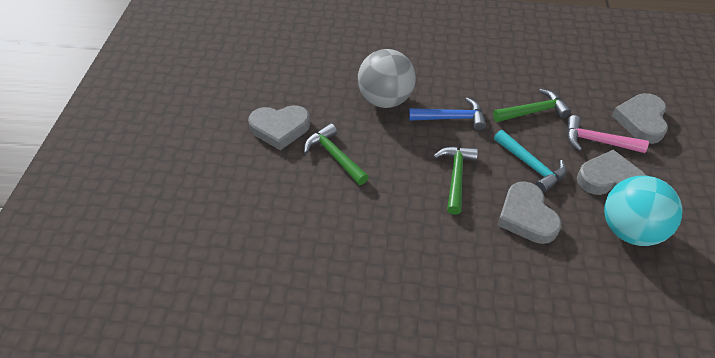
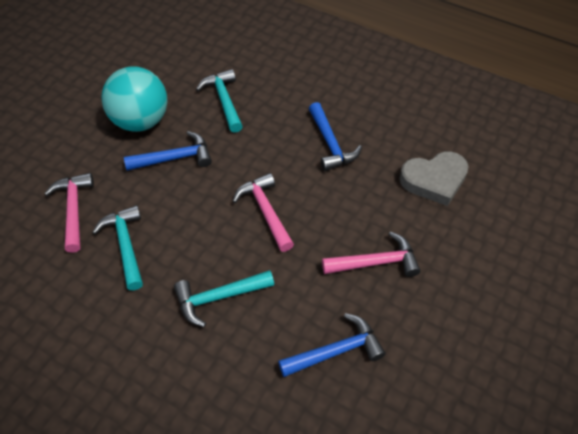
blue hammer: [409,97,486,130] = 1 -> [124,131,212,171] [278,313,386,377] [309,102,362,171] = 3
green hammer: [304,123,369,185] [433,147,478,215] [493,89,571,122] = 3 -> none = 0
grey ball: [358,49,416,108] = 1 -> none = 0
grey heart: [248,105,310,150] [497,181,562,244] [577,150,646,195] [612,93,668,144] = 4 -> [399,151,469,206] = 1
pink hammer: [567,115,649,153] = 1 -> [44,173,94,253] [232,173,294,252] [322,232,420,277] = 3
turquoise hammer: [494,130,566,193] = 1 -> [92,205,143,290] [174,270,274,327] [196,69,243,133] = 3

